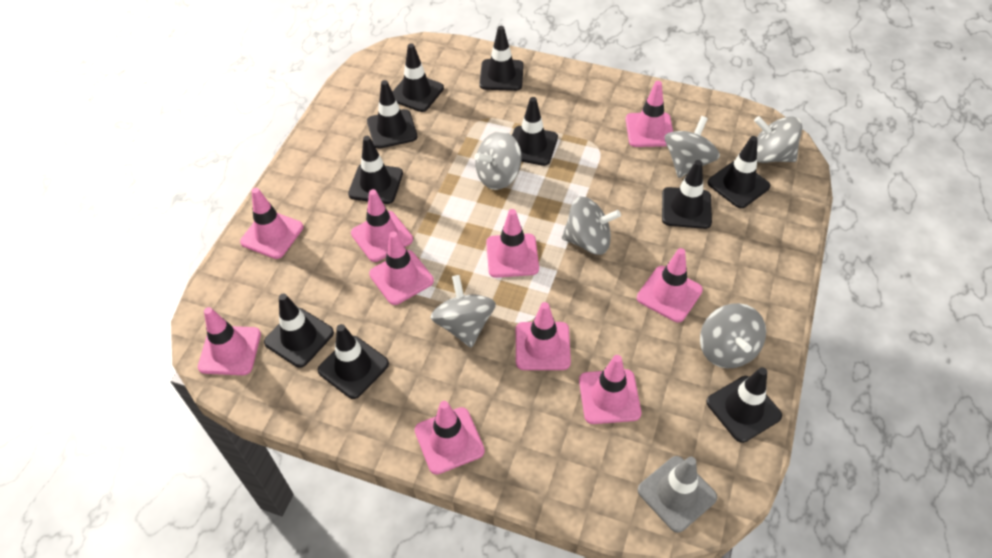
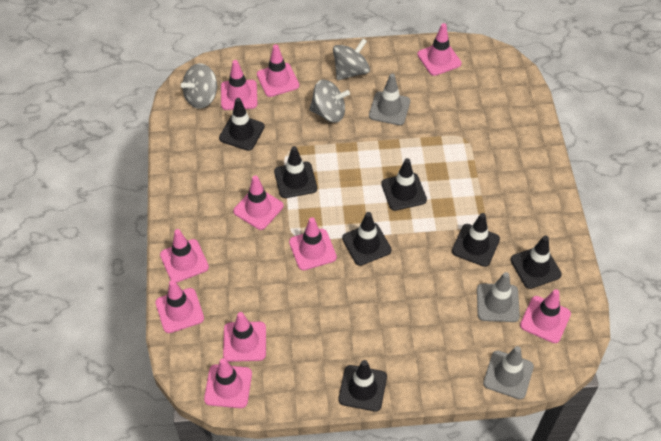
black traffic cone: [264,293,334,368] [317,324,389,399] [348,136,403,204] [367,80,418,149] [392,43,444,112] [479,26,524,91] [512,97,558,166] [662,160,712,229] [707,367,782,443] [708,136,770,208] = 10 -> [219,98,265,151] [274,146,317,198] [338,360,387,411] [342,212,392,266] [381,158,427,211] [452,213,500,267] [511,236,562,289] = 7
grey spinning top: [430,275,496,348] [474,131,522,190] [562,197,621,255] [665,116,720,178] [700,303,766,368] [754,116,802,163] = 6 -> [181,63,218,109] [309,80,350,122] [333,38,370,80] = 3
grey traffic cone: [638,456,717,533] = 1 -> [369,74,410,125] [477,272,520,322] [483,346,534,399] = 3

